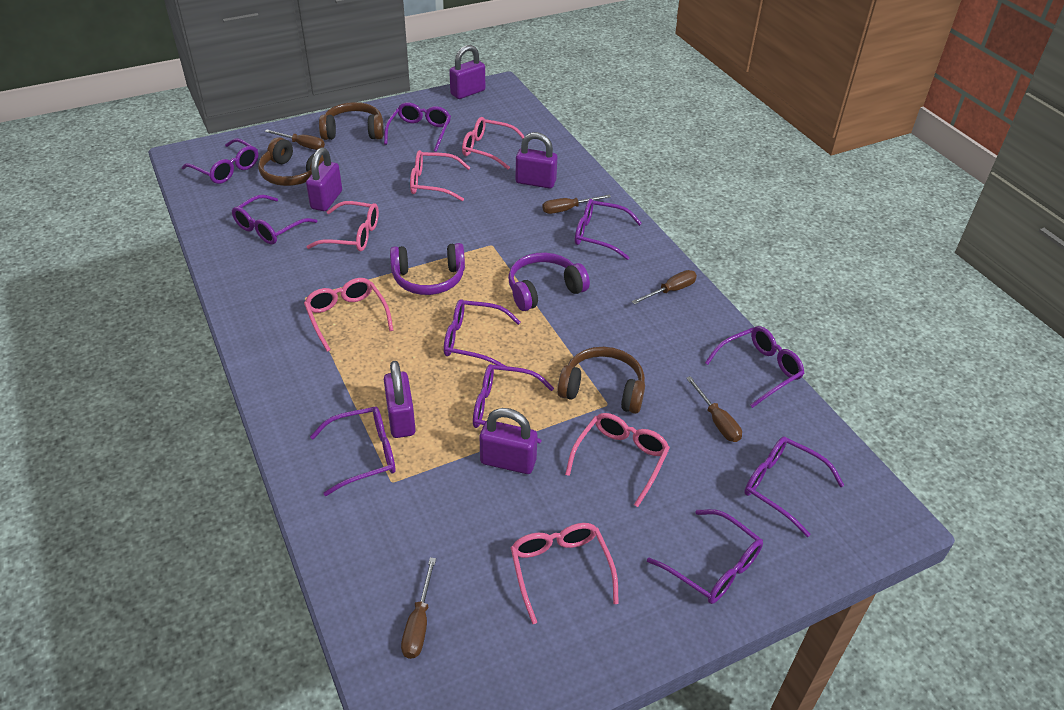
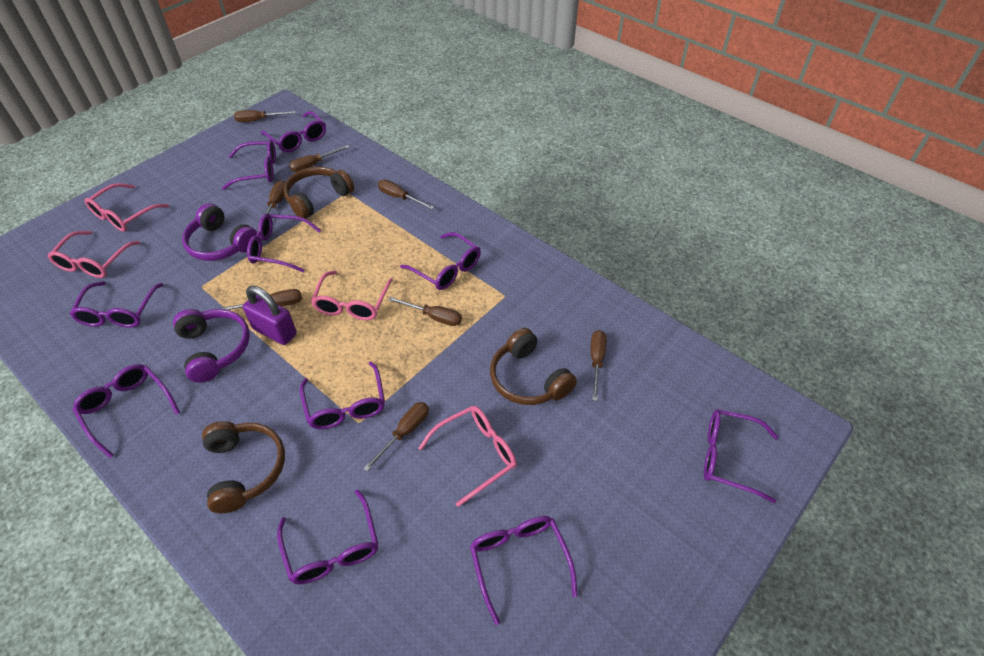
brown screwdriver: [265,129,325,150] [401,558,436,659] [542,194,611,214] [632,270,697,304] [686,376,742,442] = 5 -> [222,289,302,310] [234,110,296,122] [257,180,286,228] [289,145,349,172] [363,402,429,472] [378,180,434,209] [389,297,462,326] [591,330,607,401] = 8
pink glasses: [304,278,394,352] [306,201,379,251] [410,150,470,201] [462,117,525,170] [511,523,619,624] [565,413,670,507] = 6 -> [48,231,140,278] [85,183,169,232] [311,271,393,320] [419,406,517,507] = 4
purple padlock: [306,148,342,211] [384,361,416,438] [449,45,485,99] [480,408,537,474] [515,132,557,189] = 5 -> [243,286,297,345] = 1

